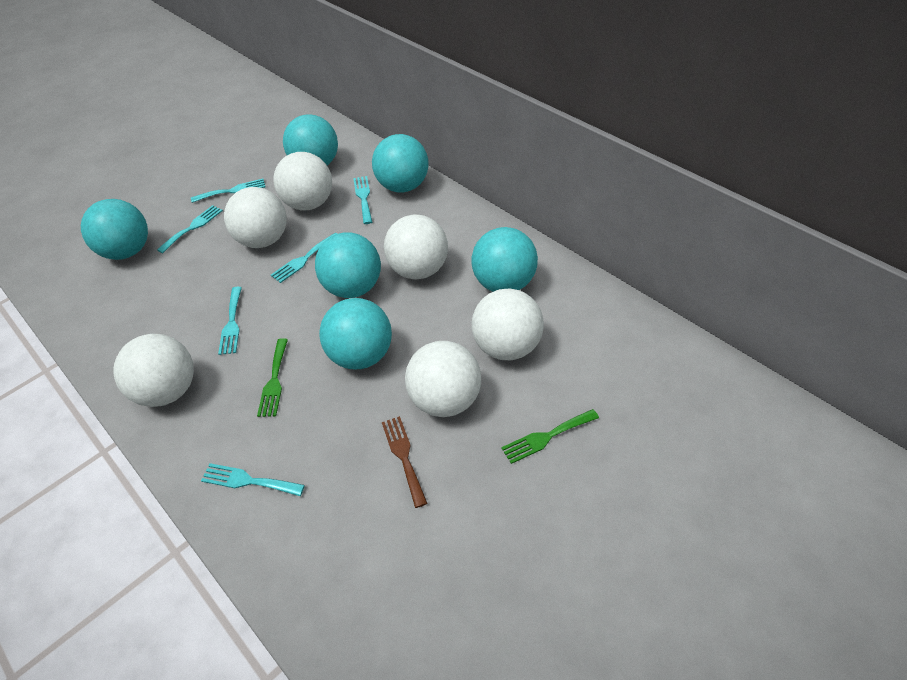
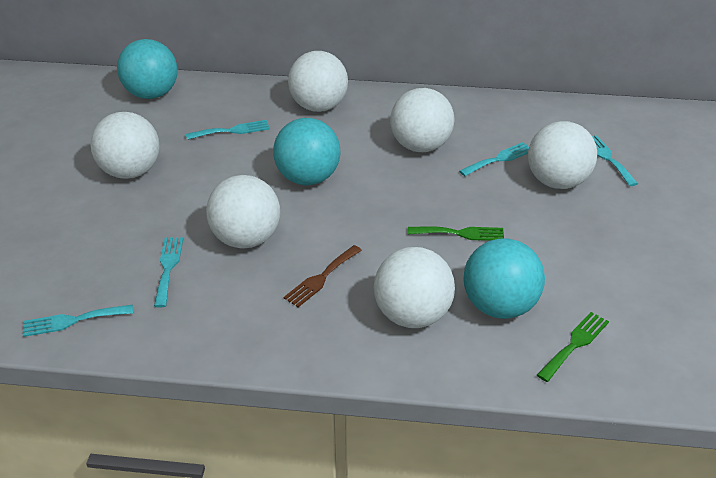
turquoise ball: [81,199,148,260] [283,114,338,165] [315,232,381,298] [319,298,392,369] [372,134,429,192] [472,227,538,292] = 6 -> [117,39,178,99] [273,118,341,185] [463,238,545,319] = 3
turquoise fork: [157,205,223,253] [191,179,265,203] [201,463,305,496] [218,287,242,355] [271,233,337,283] [353,176,372,224] = 6 -> [23,305,133,337] [154,237,183,308] [186,120,270,140] [459,142,529,176] [592,135,638,186] = 5

